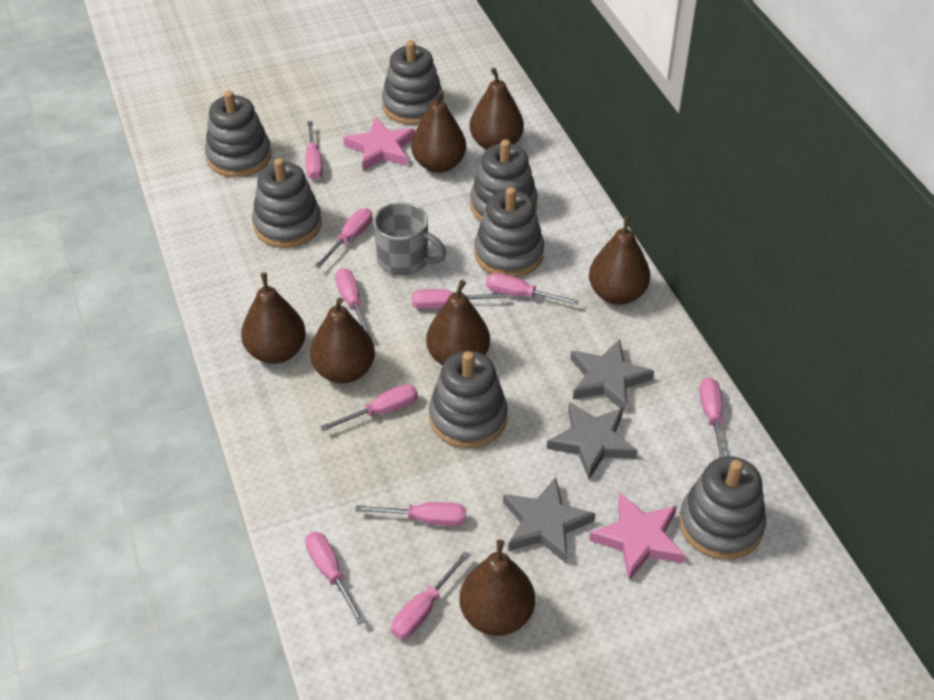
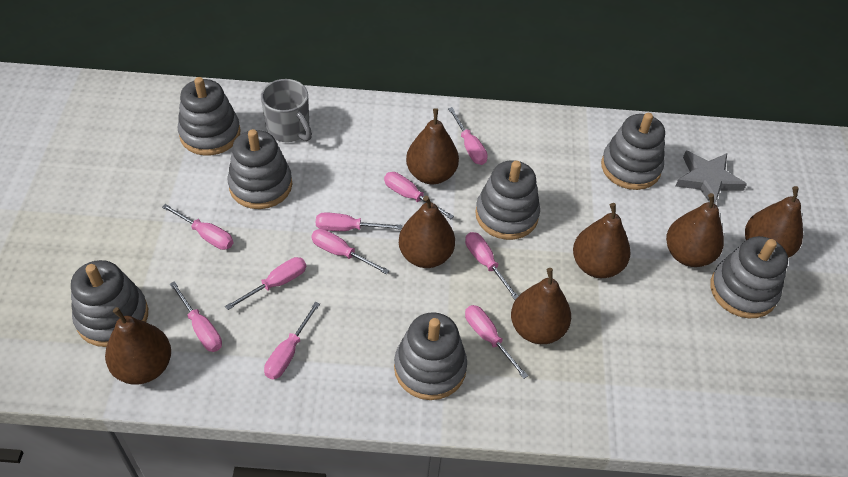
grey star: [503,477,596,563] [547,402,638,479] [570,339,654,412] = 3 -> [676,151,747,204] = 1
pink star: [343,118,415,171] [589,493,685,580] = 2 -> none = 0

